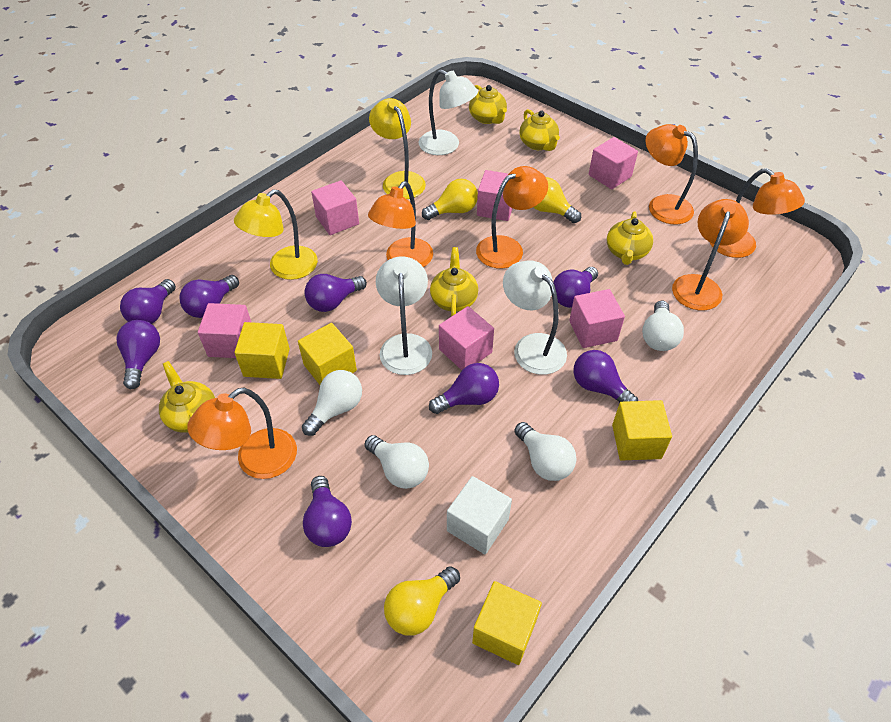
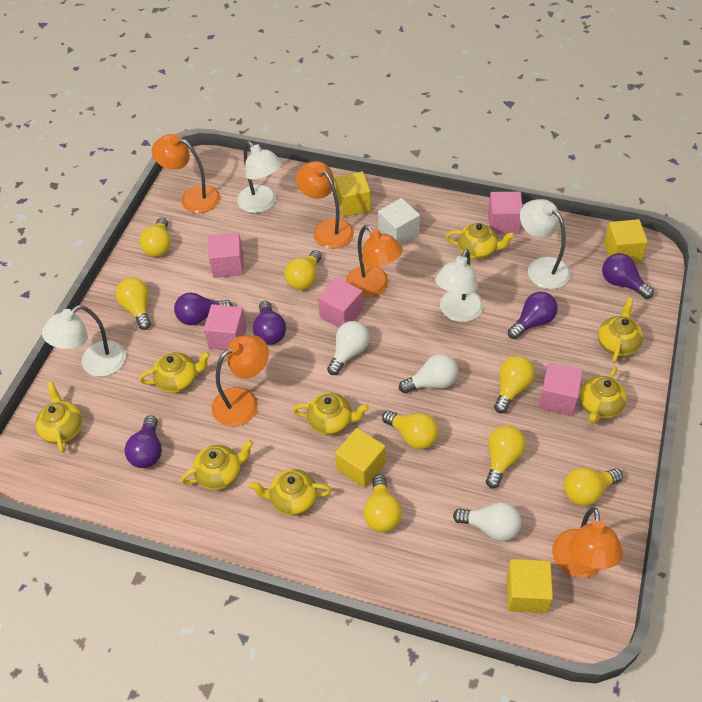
orange lamp: [187,387,297,479] [368,181,433,267] [476,166,548,269] [645,124,698,225] [672,199,749,310] [710,168,805,258] = 6 -> [151,134,220,213] [212,335,269,426] [296,161,354,249] [346,225,403,298] [552,507,623,578] = 5
pink cube: [198,303,251,358] [311,180,359,235] [439,306,494,370] [477,170,513,221] [569,289,625,348] [589,137,638,189] = 6 -> [204,304,247,351] [209,233,244,278] [318,277,363,327] [488,192,523,234] [539,363,583,416] = 5
purple light bulb: [116,320,160,389] [120,279,176,324] [180,275,239,318] [303,476,352,547] [305,274,367,312] [429,363,499,414] [553,267,598,308] [574,350,638,403] = 8 -> [124,415,162,468] [174,292,233,325] [253,301,286,345] [508,292,558,339] [602,253,654,299] = 5
white lamp: [376,256,432,375] [419,69,478,155] [503,260,567,375] = 3 -> [42,305,126,377] [237,141,282,213] [435,249,483,322] [520,199,571,289] = 4
white light bulb: [302,370,362,436] [364,435,429,489] [514,422,577,481] [642,301,684,351] = 4 -> [327,321,370,375] [399,354,458,393] [453,502,522,542] = 3
yellow lamp: [234,189,318,280] [369,98,426,199] = 2 -> none = 0
yellow light bulb: [384,566,460,636] [422,179,478,220] [534,177,581,223] = 3 -> [116,277,151,330] [139,217,171,257] [284,250,322,290] [363,474,402,532] [382,411,439,450] [486,426,526,488] [494,356,535,413] [564,468,623,506] = 8
yellow teapot: [159,361,215,433] [430,247,478,317] [469,85,507,124] [519,109,560,151] [607,211,653,265] = 5 -> [36,382,82,453] [139,352,210,393] [181,440,253,490] [249,469,332,516] [293,392,369,435] [446,223,515,260] [580,367,627,424] [598,297,643,363] = 8

